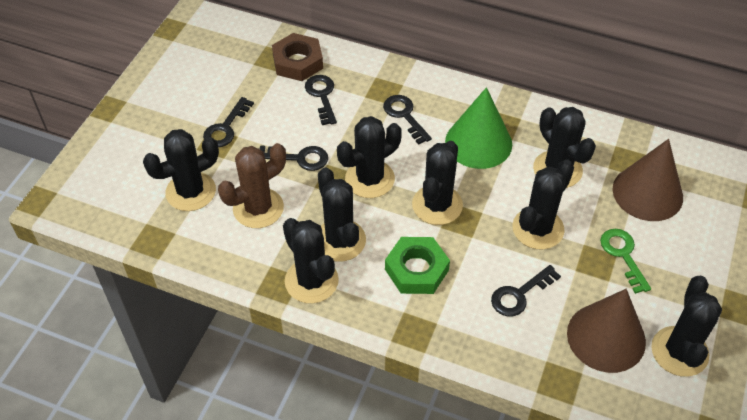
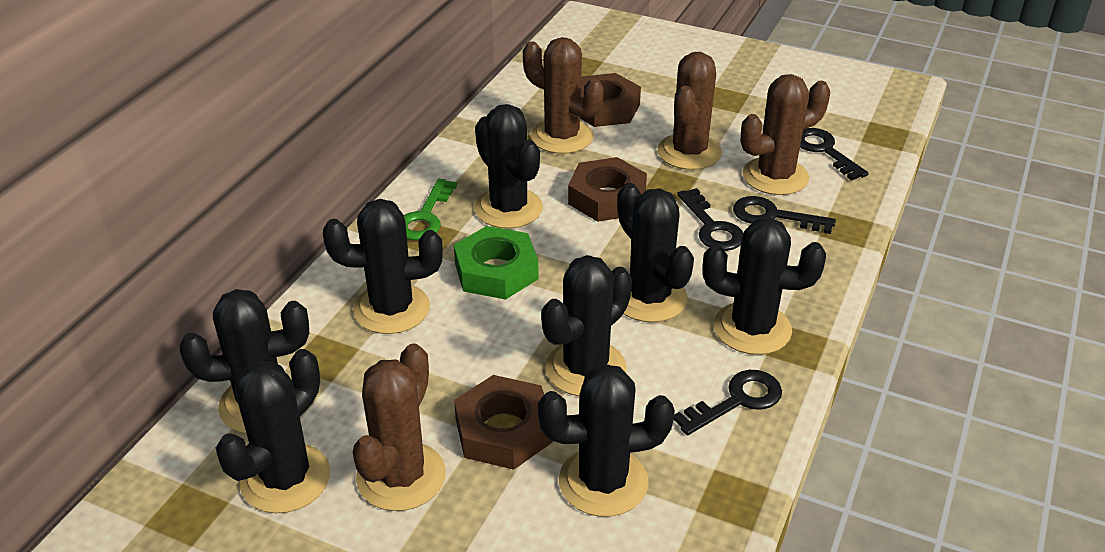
black key: [203,97,254,147] [260,145,328,171] [305,75,337,125] [383,95,432,145] [491,265,561,316] = 5 -> [674,370,782,435] [677,188,743,251] [733,196,836,234] [800,128,869,181] = 4
brown cactus: [218,143,286,228] = 1 -> [353,343,446,511] [523,37,604,154] [657,52,722,170] [741,74,830,195] = 4
brown cone: [567,289,646,373] [612,139,683,221] = 2 -> none = 0
brown nut: [272,33,323,81] = 1 -> [454,375,553,470] [568,157,647,222] [580,73,641,127] = 3
green cone: [445,87,512,169] = 1 -> none = 0

